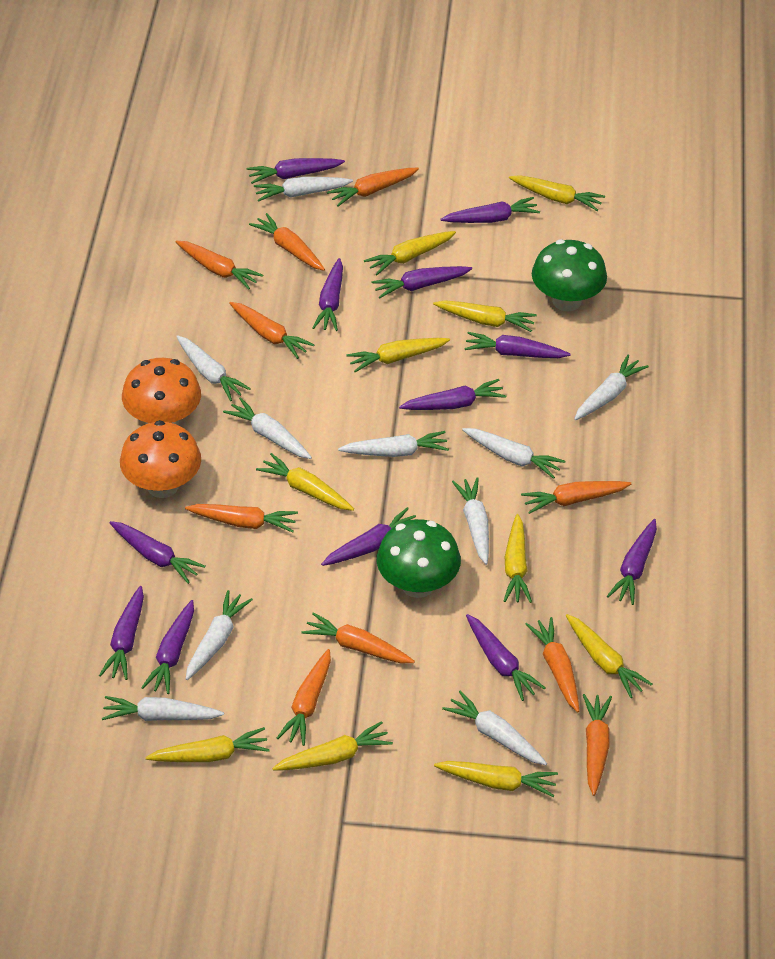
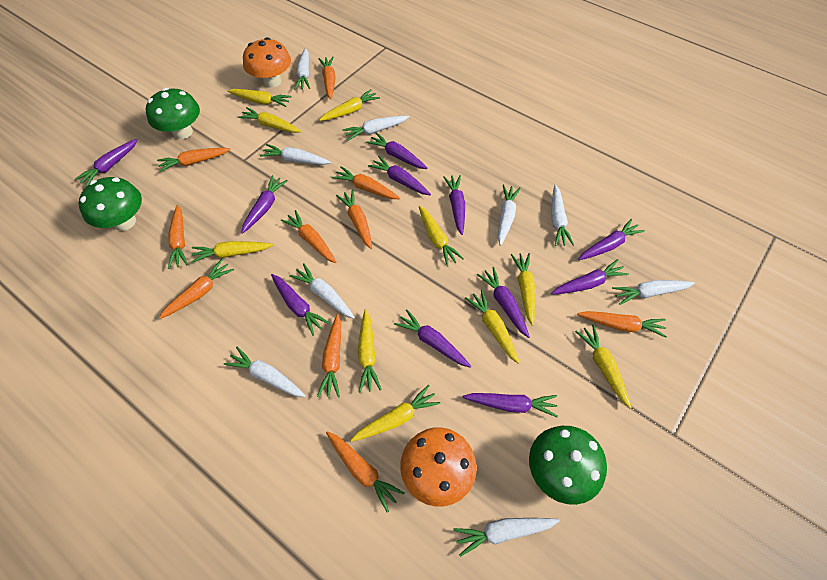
green mushroom: [377,519,461,598] [532,239,607,311] = 2 -> [78,177,142,231] [146,88,200,139] [529,426,607,505] = 3
purple carrot: [99,586,144,680] [109,521,206,584] [141,600,194,694] [247,158,345,184] [312,258,343,331] [321,507,416,566] [372,266,472,298] [399,379,506,410] [440,197,540,223] [464,332,571,358] [466,614,546,701] [607,519,657,605] = 12 -> [75,139,138,187] [241,175,288,234] [271,274,330,336] [366,132,428,169] [368,156,431,195] [394,310,471,368] [443,175,465,235] [462,393,558,417] [477,267,530,338] [551,259,629,294] [578,219,645,260] = 11
white carrot: [102,696,224,721] [176,335,251,401] [186,590,253,680] [223,397,312,459] [254,177,353,202] [338,431,449,457] [442,691,547,765] [452,477,489,565] [462,428,565,479] [574,355,649,420] = 10 -> [224,347,306,397] [260,144,331,165] [289,263,355,319] [295,48,310,90] [342,116,409,141] [454,518,559,557] [498,185,521,246] [551,185,574,246] [612,280,695,305] = 9

